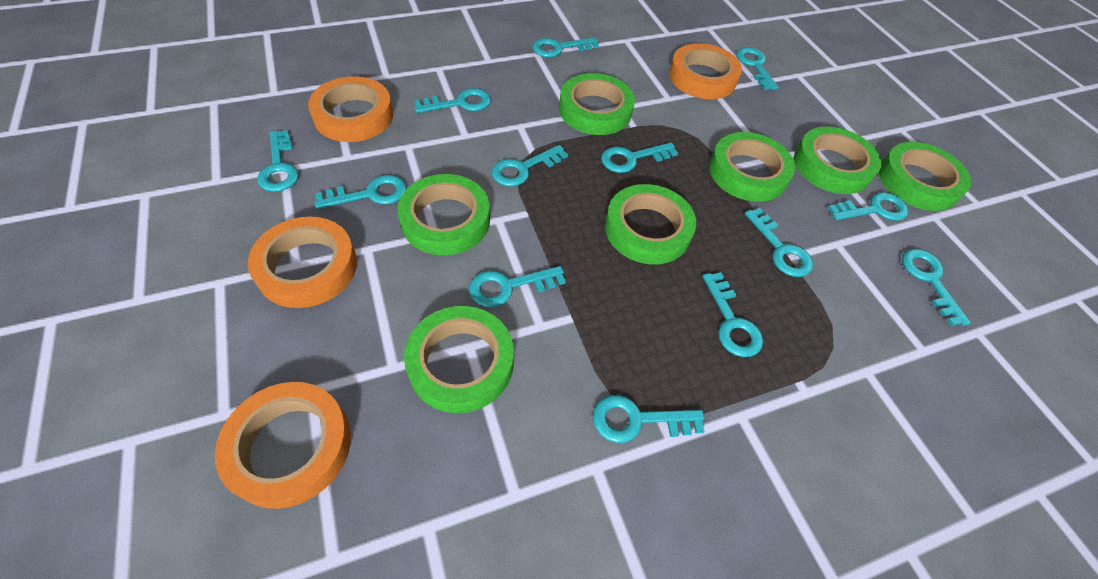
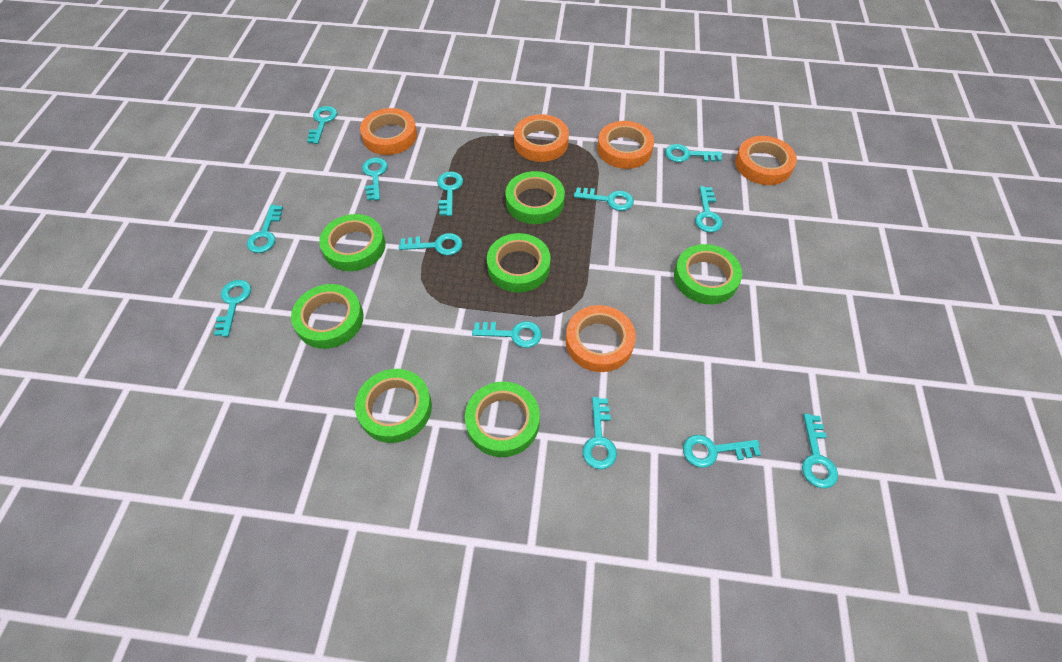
orange tape: [215,382,351,509] [248,217,357,308] [308,76,393,142] [669,43,742,99] = 4 -> [360,108,417,155] [514,114,569,162] [566,305,636,372] [597,121,654,169] [735,136,797,185] = 5

